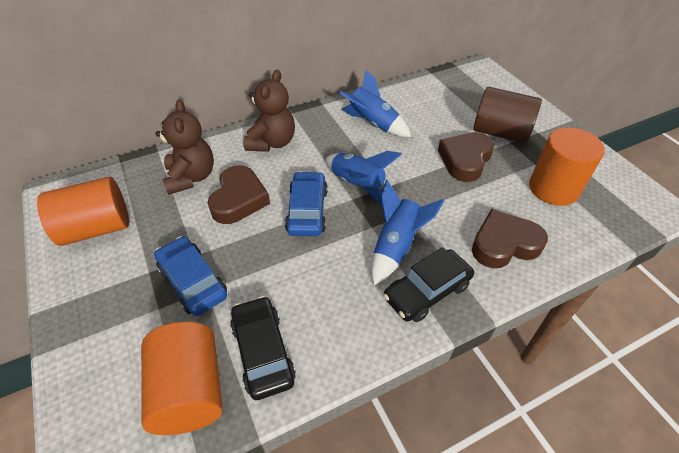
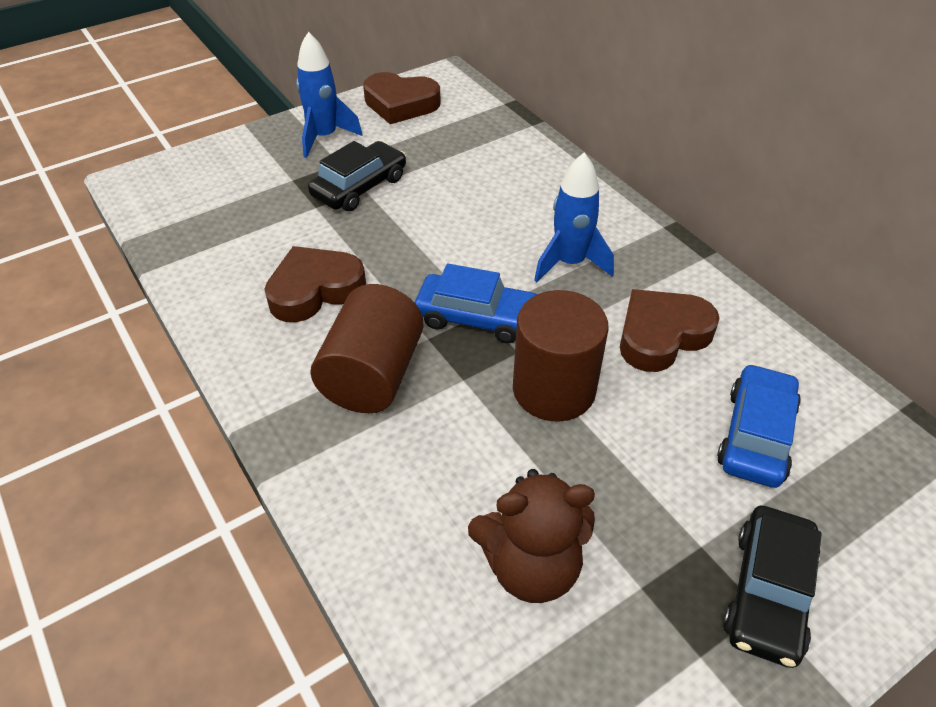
blue rocket: [326,151,402,205] [339,70,411,137] [371,180,445,285] = 3 -> [296,32,363,158] [534,153,614,282] = 2
brown cylinder: [473,87,542,143] = 1 -> [311,284,424,413] [513,290,609,422] = 2
brown teddy bear: [156,99,214,195] [244,70,295,152] = 2 -> [468,469,595,603] = 1
orange cylinder: [37,177,129,246] [141,322,223,435] [529,127,605,206] = 3 -> none = 0

